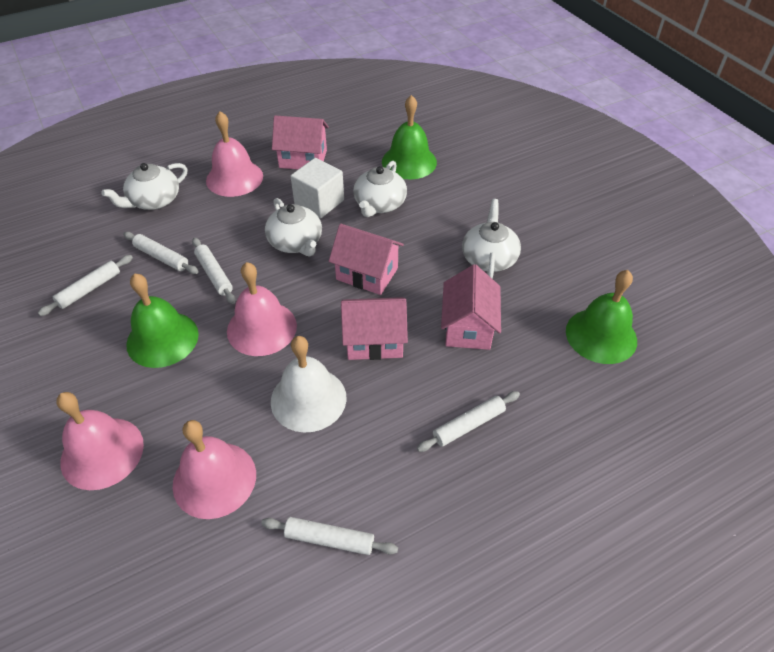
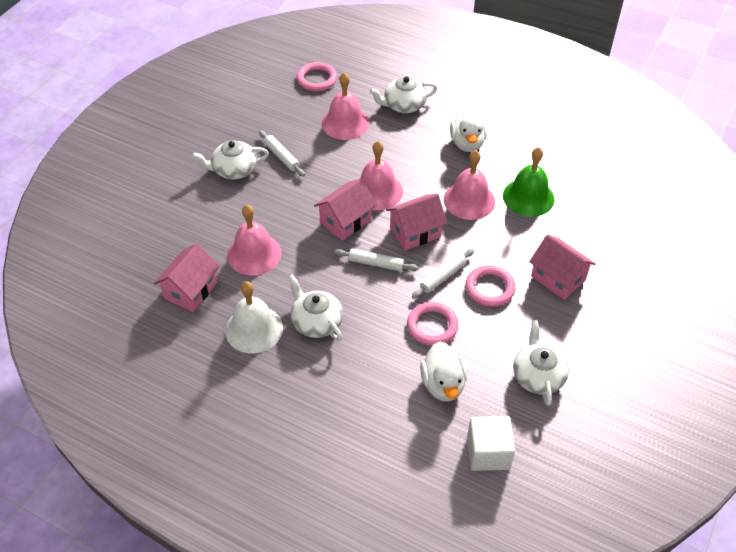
green bell: [126,273,199,368] [382,95,437,179] [566,270,637,364] = 3 -> [503,147,555,217] = 1
pink ring: none = 0 -> [296,62,337,91] [407,302,459,346] [465,265,515,307] = 3
white duck: none = 0 -> [420,341,467,402] [450,107,487,152] = 2
white rolling pin: [38,255,133,316] [123,232,199,274] [192,238,236,304] [261,517,398,555] [417,391,520,452] = 5 -> [259,130,305,176] [334,249,419,271] [412,249,474,299] = 3

